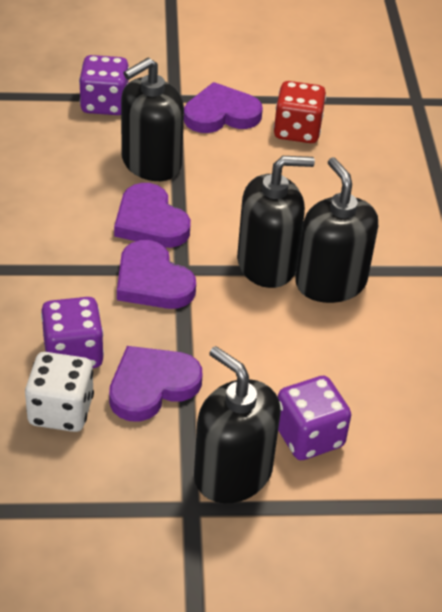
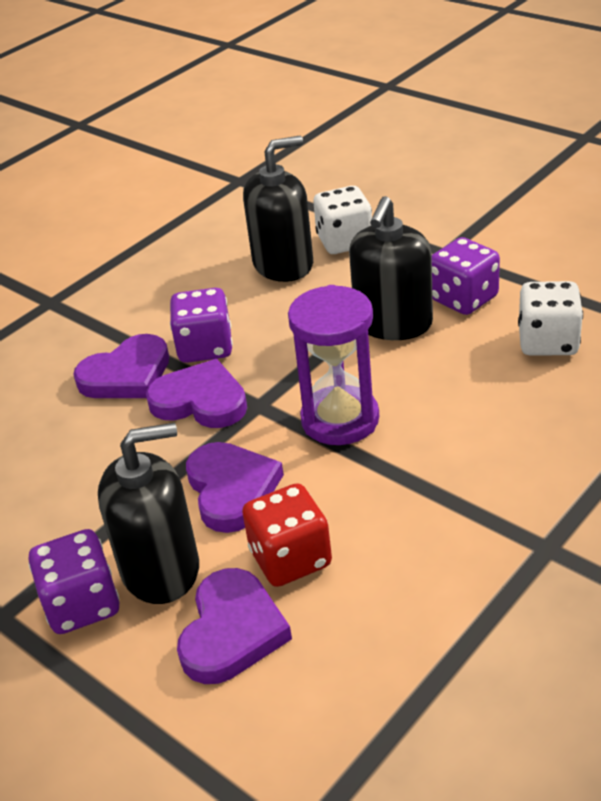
black soap dispenser: [121,58,184,181] [194,346,281,503] [237,156,315,288] [295,157,378,303] = 4 -> [98,423,199,604] [243,136,313,282] [349,196,433,340] = 3
purple hourglass: none = 0 -> [288,285,379,445] = 1
white dice: [25,352,94,432] = 1 -> [313,186,372,254] [518,281,583,356] = 2

